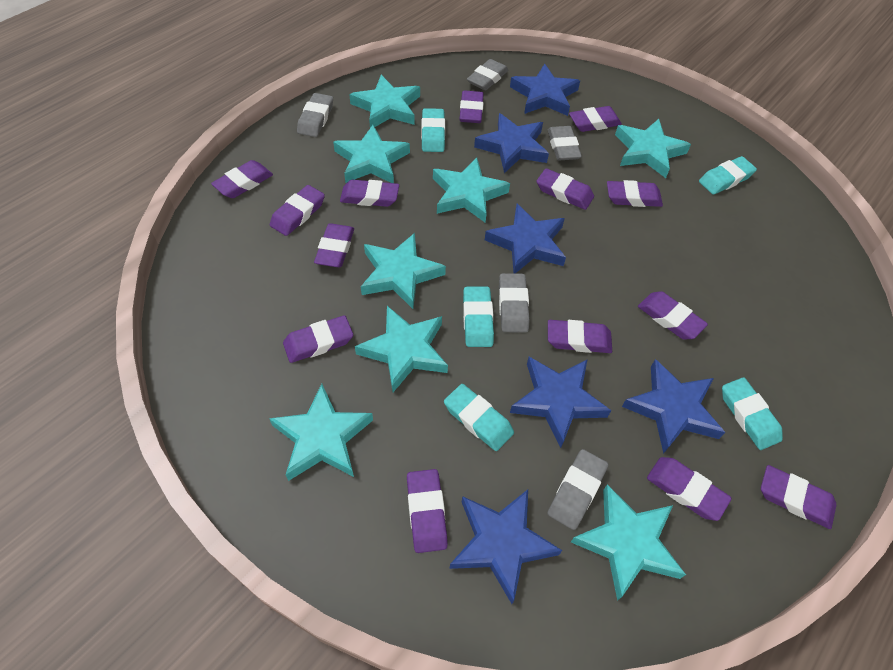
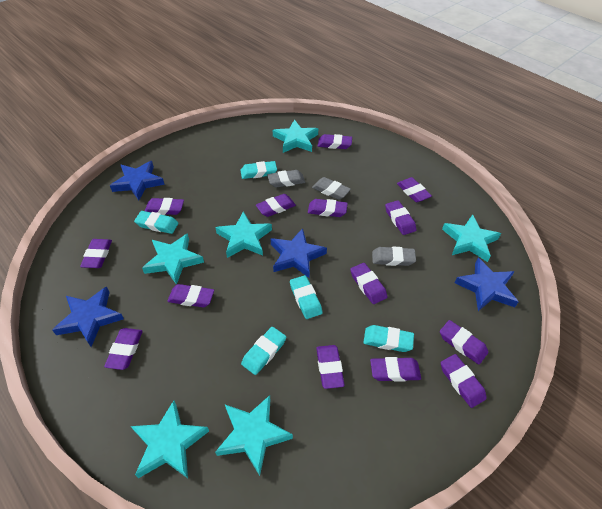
blue star: [449,490,562,604] [474,113,549,173] [485,204,566,274] [510,64,580,116] [510,357,611,448] [622,359,725,454] = 6 -> [52,286,124,347] [110,161,165,200] [271,228,327,278] [455,258,518,311] = 4
grey eraser: [297,93,333,137] [467,59,509,90] [499,273,530,333] [547,449,608,530] [548,126,582,160] = 5 -> [267,170,305,188] [312,177,351,200] [372,246,416,266] = 3
turquoise star: [269,384,373,481] [333,125,410,183] [349,75,420,128] [355,306,448,392] [361,233,446,309] [433,158,510,223] [571,484,686,601] [615,119,691,178] = 8 -> [131,400,209,478] [142,233,204,285] [215,212,272,258] [215,395,293,476] [273,120,318,153] [442,215,501,262] = 6

